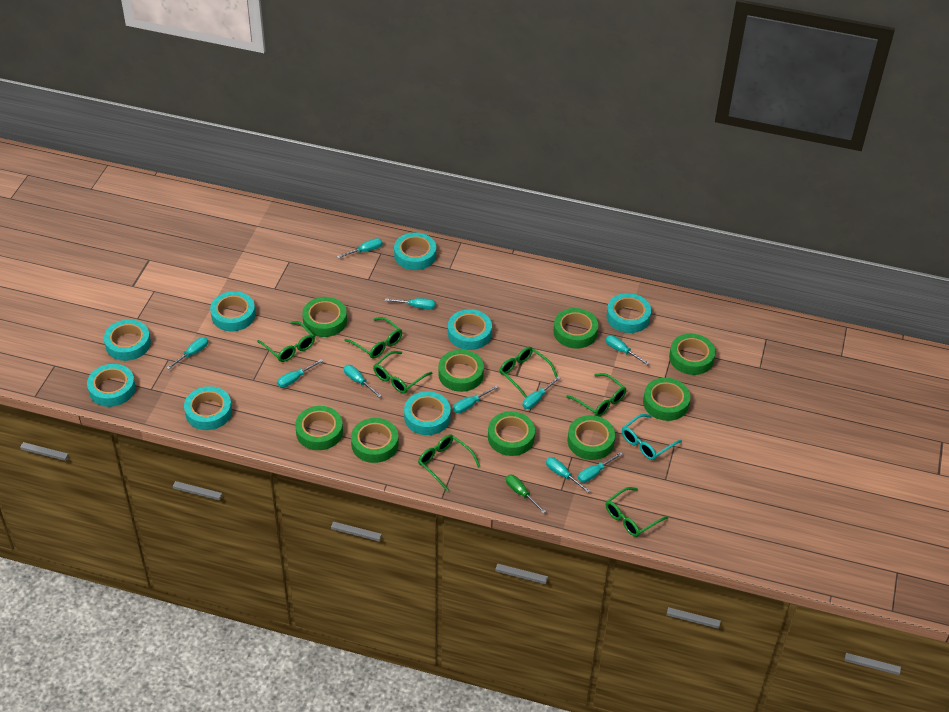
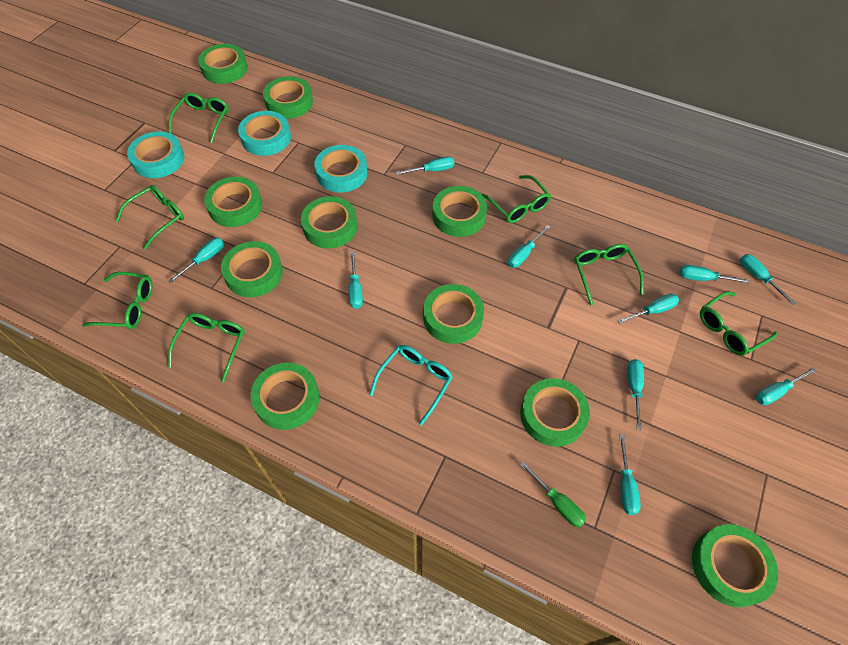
green tape: [295,406,343,450] [302,297,347,337] [351,418,399,463] [438,349,484,392] [488,411,535,456] [553,308,598,349] [568,415,615,460] [643,378,690,421] [669,334,716,375] = 9 -> [198,44,248,84] [204,177,262,227] [221,241,283,297] [251,363,319,430] [263,76,313,119] [301,196,358,248] [423,284,484,344] [432,186,487,237] [520,378,590,447] [692,524,778,607] = 10
turquoise tape: [87,364,136,407] [104,319,151,361] [184,386,232,430] [210,291,256,331] [394,232,436,270] [404,391,451,435] [448,309,492,350] [607,293,651,333] = 8 -> [127,131,184,178] [238,111,291,156] [314,145,368,193] = 3

